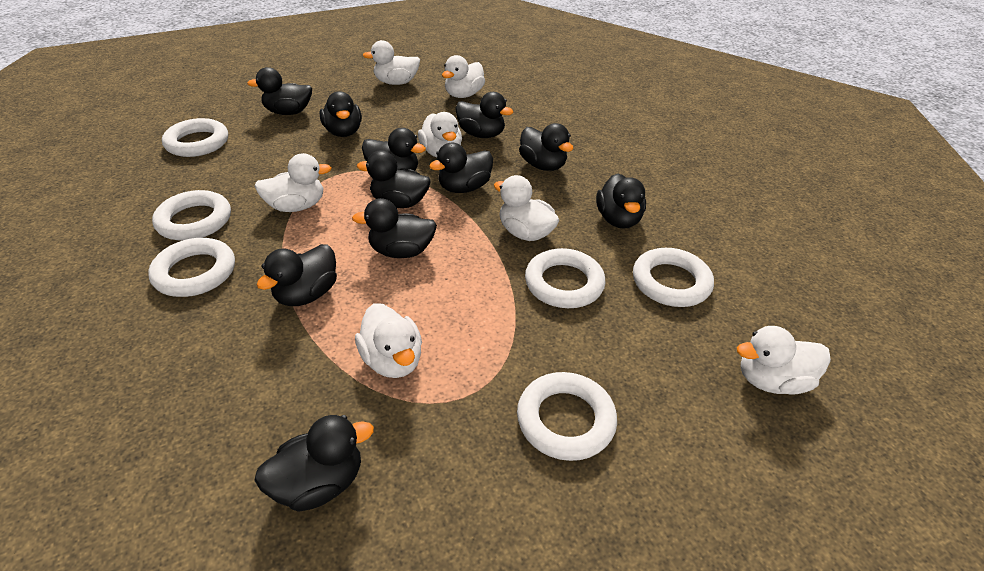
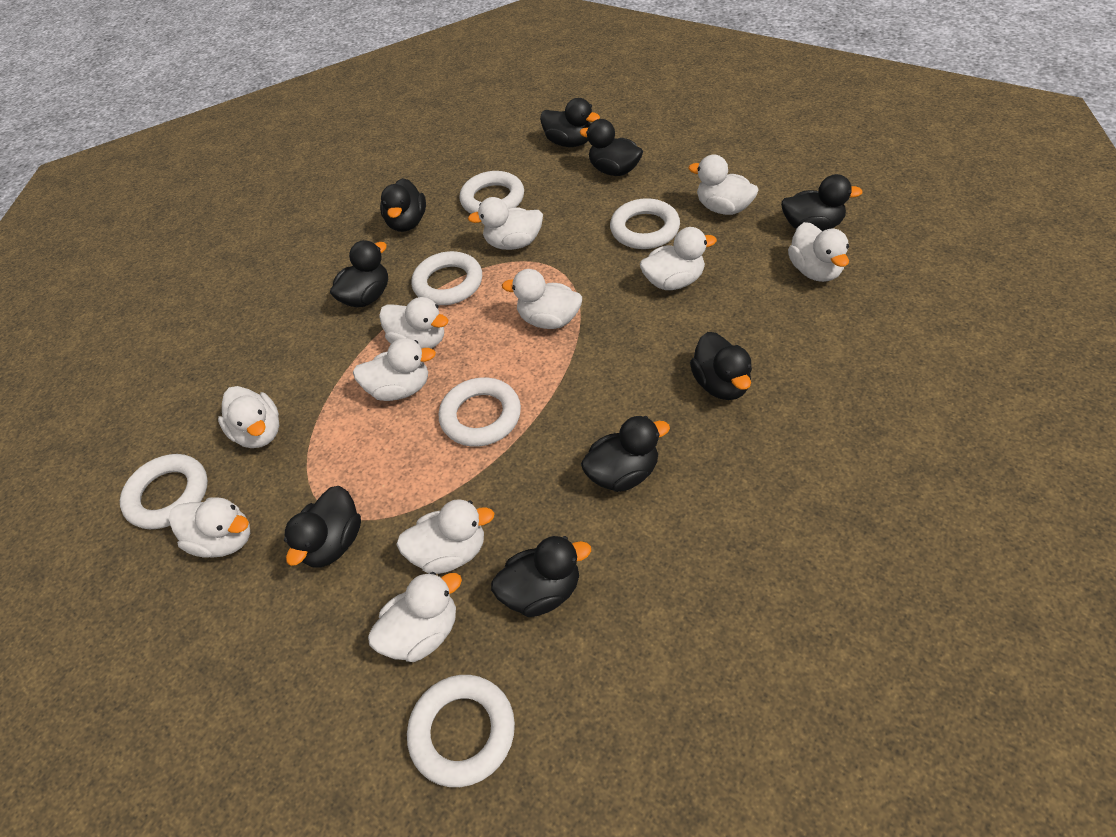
black duck: [247,67,312,115] [254,415,374,512] [257,244,337,306] [320,91,362,137] [352,198,437,258] [357,150,431,208] [362,128,426,171] [429,143,493,193] [455,92,514,138] [519,123,574,171] [596,174,646,229] = 11 -> [284,486,361,568] [330,240,388,307] [380,178,426,232] [491,536,591,617] [540,98,600,147] [579,119,643,176] [581,416,670,492] [690,332,752,400] [781,174,863,231] = 9
white duck: [255,153,332,212] [355,303,422,378] [363,40,420,85] [418,112,462,157] [442,55,485,98] [494,175,559,241] [737,326,831,395] = 7 -> [169,497,250,558] [218,386,279,448] [353,338,436,401] [368,572,462,662] [379,297,448,349] [396,499,495,574] [468,197,543,250] [502,269,582,329] [640,227,717,290] [688,155,759,215] [788,222,849,282] = 11

